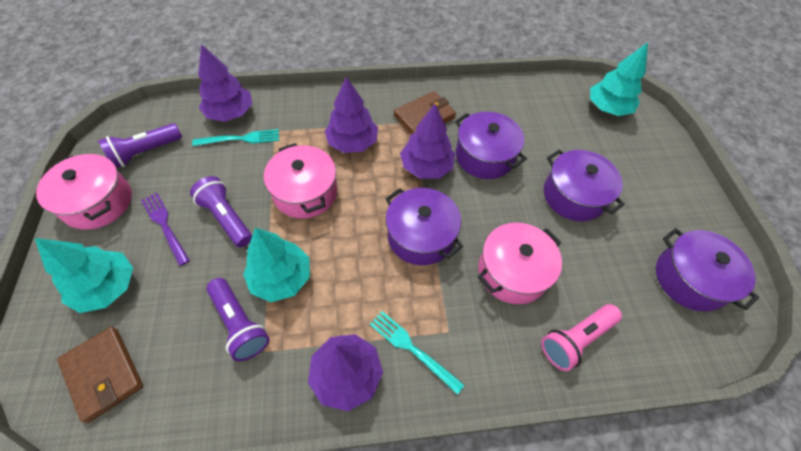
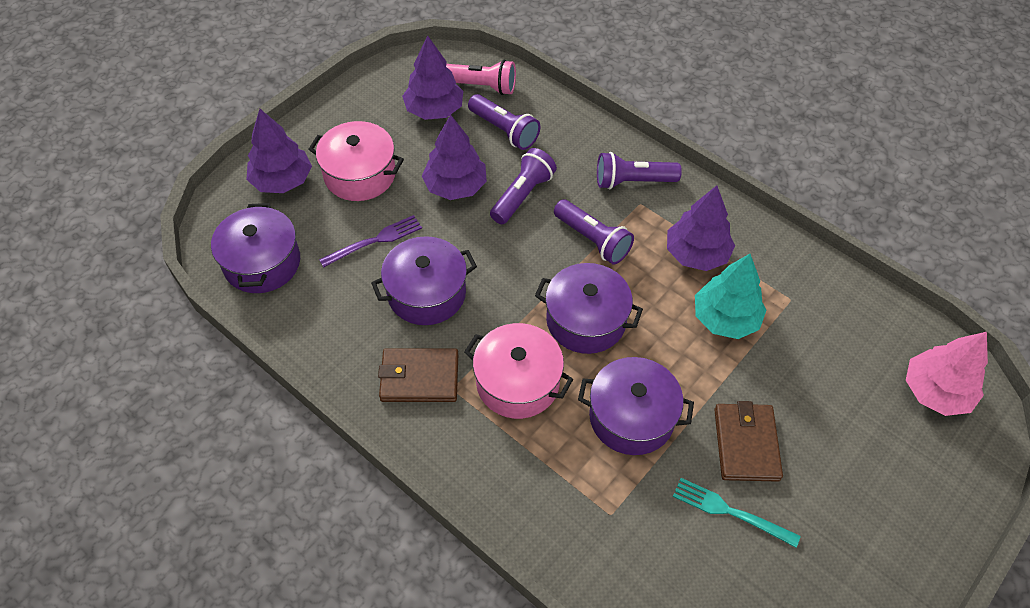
pink pot: [36,154,132,230] [264,143,337,219] [478,223,562,304] = 3 -> [308,121,404,201] [464,323,573,419] = 2
pink tree: none = 0 -> [906,332,988,416] = 1
purple flashlight: [98,123,182,168] [190,176,252,247] [206,278,269,362] = 3 -> [468,94,540,150] [490,148,557,224] [554,199,634,265] [597,152,682,189] = 4
turquoise fork: [192,129,279,146] [370,311,464,395] = 2 -> [673,478,801,548] = 1
turquoise tree: [35,238,133,313] [243,228,310,302] [590,42,648,116] = 3 -> [695,254,767,339] = 1

